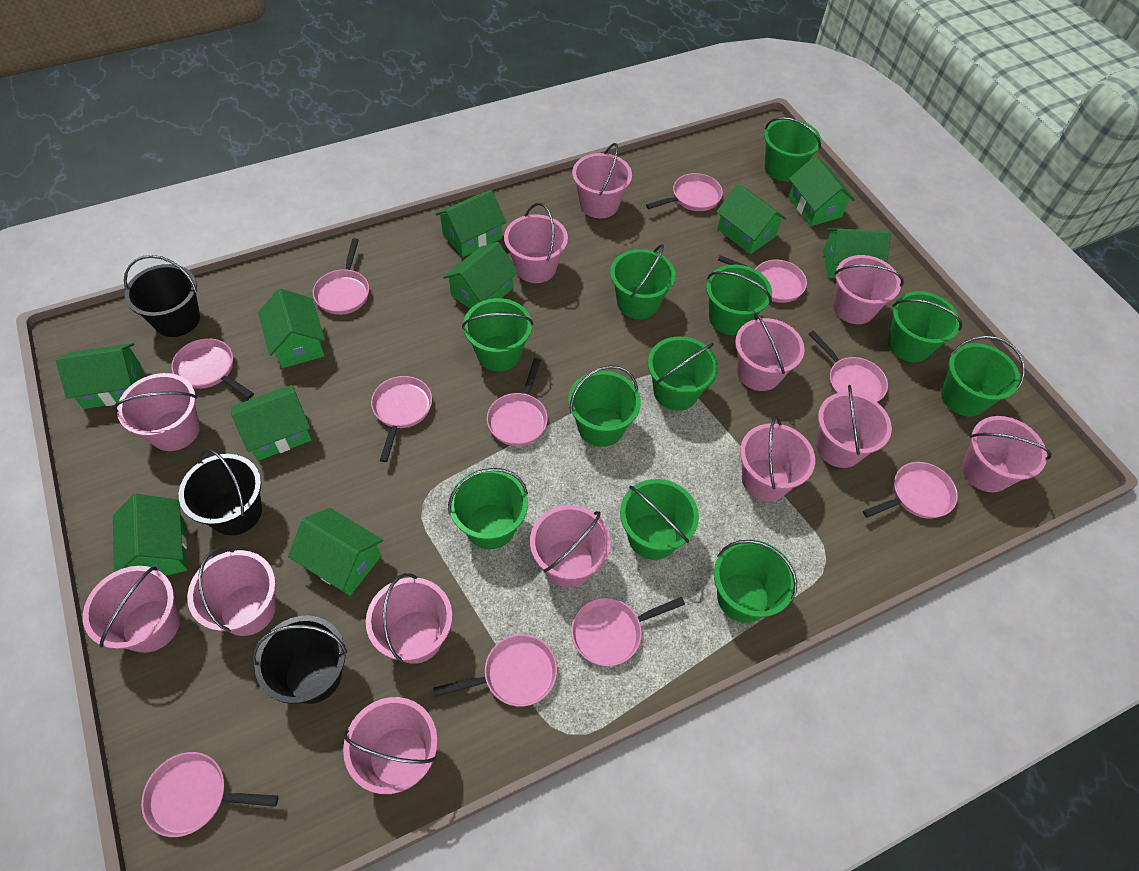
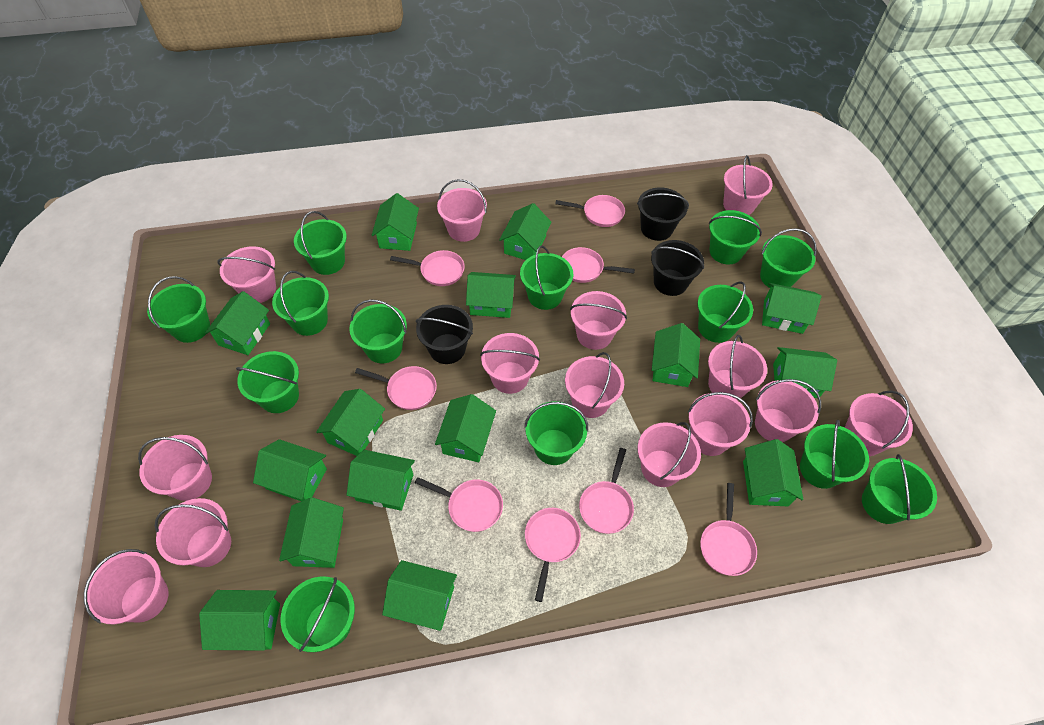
green bucket: [448,468,528,549] [462,298,533,371] [568,365,641,447] [610,244,676,319] [620,479,699,560] [648,336,718,411] [706,265,772,335] [714,540,797,623] [764,117,822,181] [888,291,962,362] [941,336,1025,416] = 11 -> [147,276,210,343] [236,351,299,413] [272,271,329,336] [281,576,355,652] [294,211,347,275] [349,299,407,363] [520,246,573,310] [524,401,588,465] [697,282,753,343] [709,210,762,264] [760,228,817,288] [800,420,869,489] [862,454,937,524] = 13
green house: [56,343,141,409] [113,494,187,576] [231,385,312,461] [258,288,325,368] [288,508,383,596] [436,190,506,257] [443,242,518,309] [716,184,787,254] [789,156,855,226] [823,228,891,278] = 10 -> [199,590,280,651] [205,291,270,355] [253,439,327,501] [279,497,344,568] [316,389,385,456] [347,450,415,511] [372,193,419,251] [382,560,457,631] [435,394,496,462] [466,272,516,318] [499,203,552,260] [652,323,700,387] [743,439,804,506] [762,283,821,334] [773,347,837,398] = 15
pink bucket: [83,566,180,653] [113,373,200,451] [187,547,276,636] [343,697,438,794] [366,573,452,664] [504,203,568,283] [530,505,611,587] [572,143,632,218] [735,312,805,391] [740,417,815,501] [816,385,892,468] [833,255,904,324] [962,416,1052,492] = 13 -> [84,549,169,624] [138,435,212,501] [155,498,231,567] [217,246,276,303] [437,179,487,242] [480,333,540,394] [565,352,624,418] [570,291,627,350] [638,422,701,487] [688,392,753,456] [708,335,767,400] [723,155,773,215] [755,379,821,442] [845,390,913,456] = 14
pink pan: [141,752,278,837] [171,338,254,399] [313,238,369,315] [371,376,432,462] [433,634,557,707] [487,358,548,446] [571,597,685,666] [646,173,723,211] [718,256,807,303] [809,331,888,402] [863,462,958,519] = 11 -> [355,366,437,410] [390,250,465,286] [415,477,503,532] [525,508,581,602] [555,195,625,227] [562,247,635,283] [579,448,634,534] [700,483,757,576] = 8

